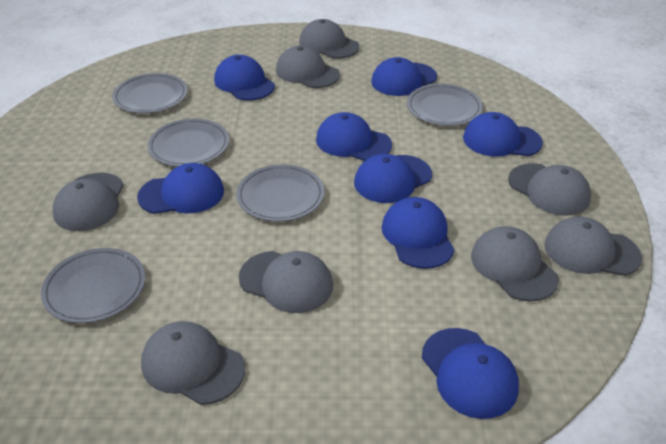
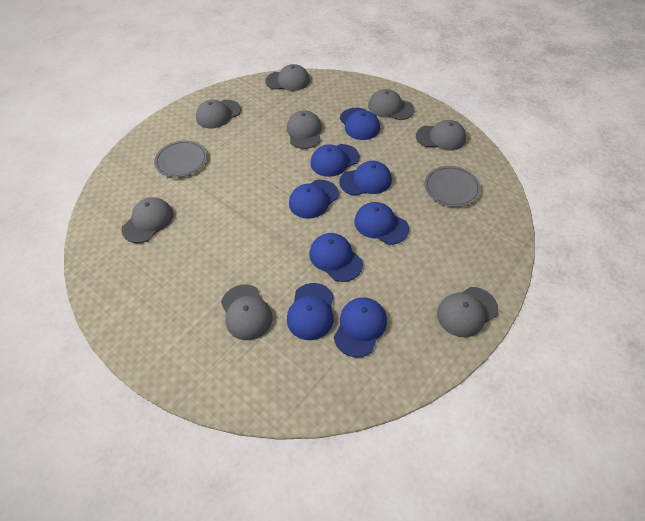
grey plate: [41,248,145,323] [112,73,187,113] [147,119,229,167] [236,164,324,222] [407,84,483,126] = 5 -> [154,140,207,177] [425,166,481,207] = 2

